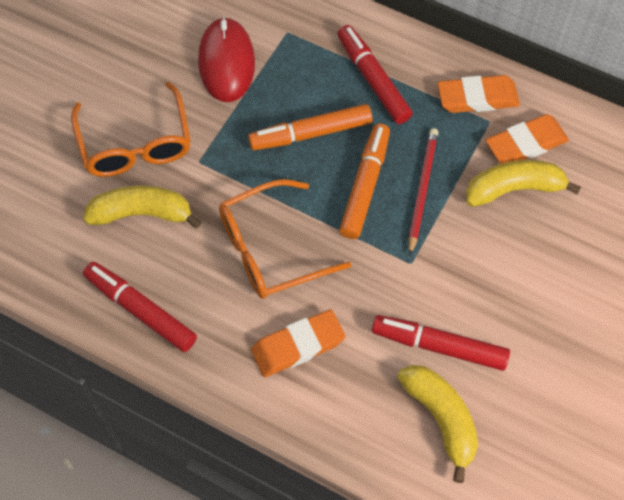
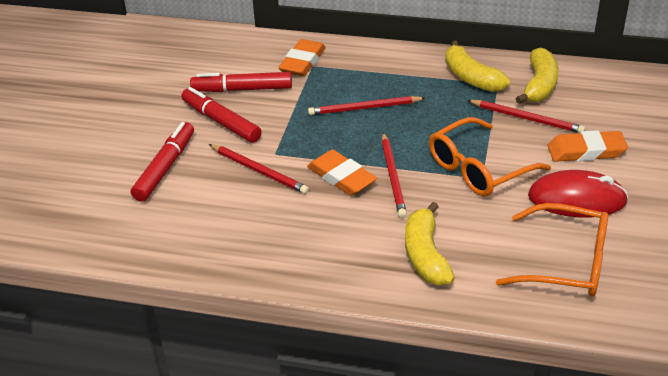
orange marker: [248,104,372,150] [339,123,390,239] = 2 -> none = 0
red pencil: [408,128,439,255] = 1 -> [209,144,309,194] [308,96,425,115] [382,132,407,218] [467,100,585,133] = 4

